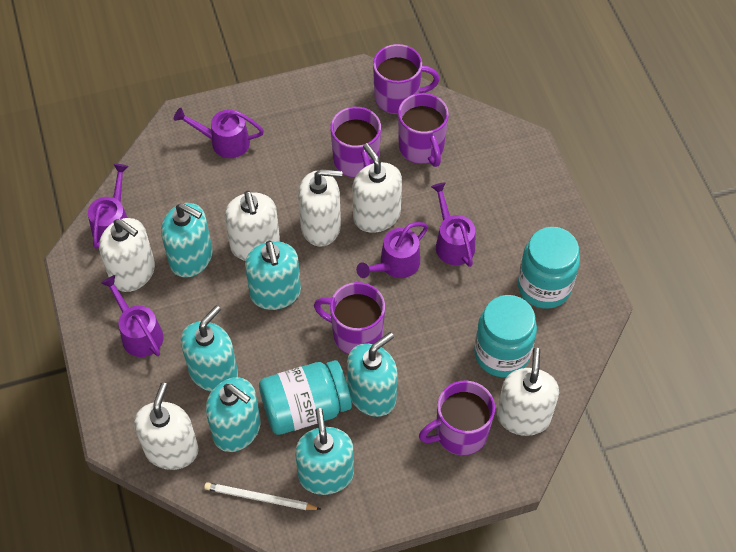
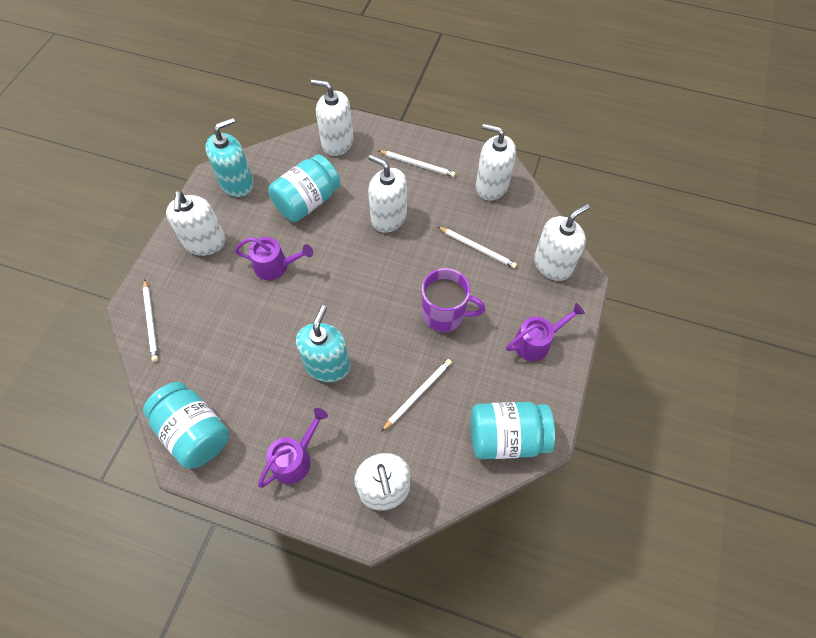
purple mug: [314,282,385,354] [330,107,381,178] [373,44,440,114] [398,93,449,167] [419,380,495,455] = 5 -> [422,268,485,332] = 1
purple watering can: [88,164,129,249] [101,275,164,357] [174,108,264,158] [356,222,428,278] [431,182,475,267] = 5 -> [235,237,313,280] [258,408,328,488] [506,303,585,361] = 3
turquoise soap dispenser: [161,203,213,278] [181,305,238,392] [206,377,261,452] [245,241,301,310] [295,408,354,495] [347,332,398,417] = 6 -> [205,118,254,197] [296,305,350,382] = 2
white pencil: [204,482,321,510] = 1 -> [143,280,158,362] [379,150,456,177] [381,359,452,432] [438,227,517,268] = 4

